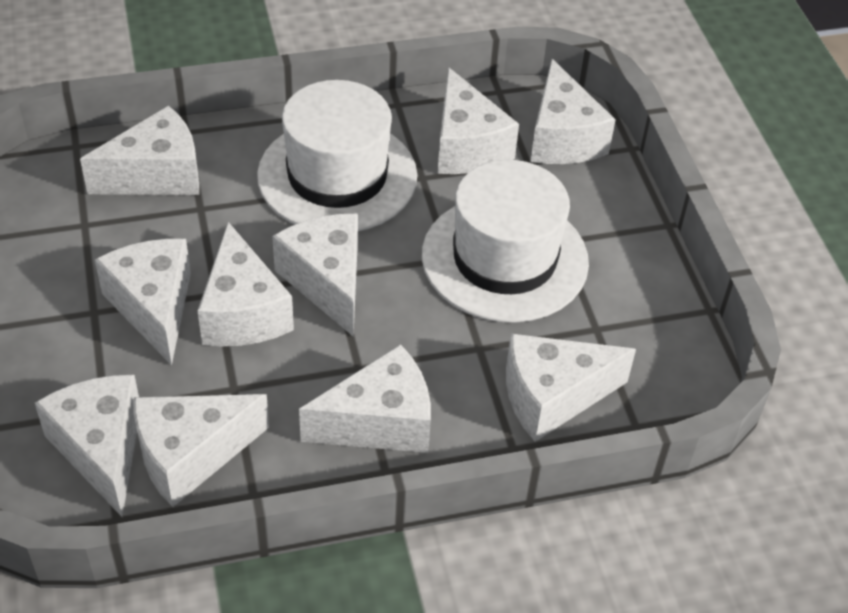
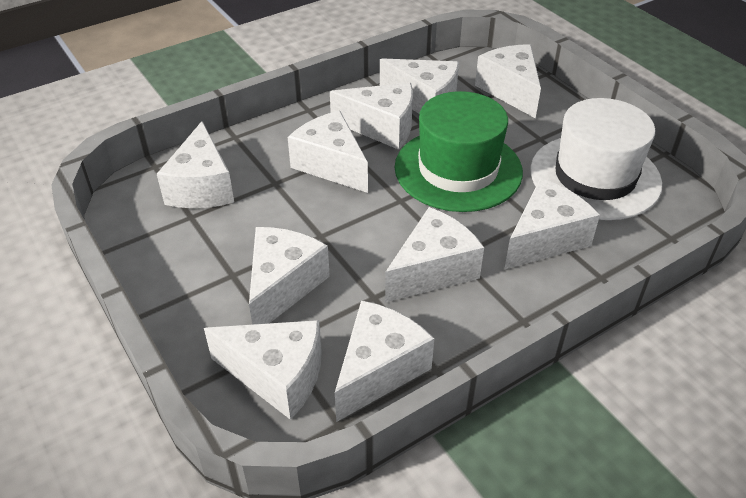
green hat: none = 0 -> [395,91,523,212] = 1
white hat: [257,80,417,231] [422,160,589,323] = 2 -> [530,98,662,220] = 1

